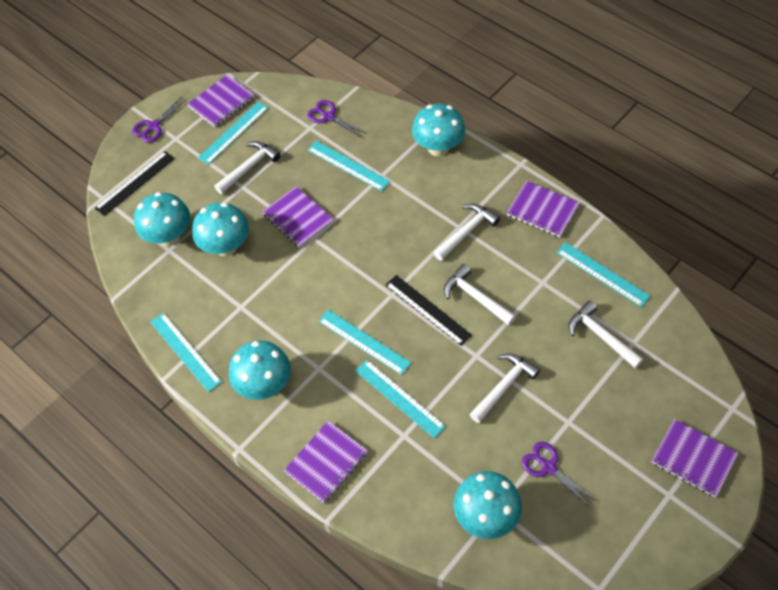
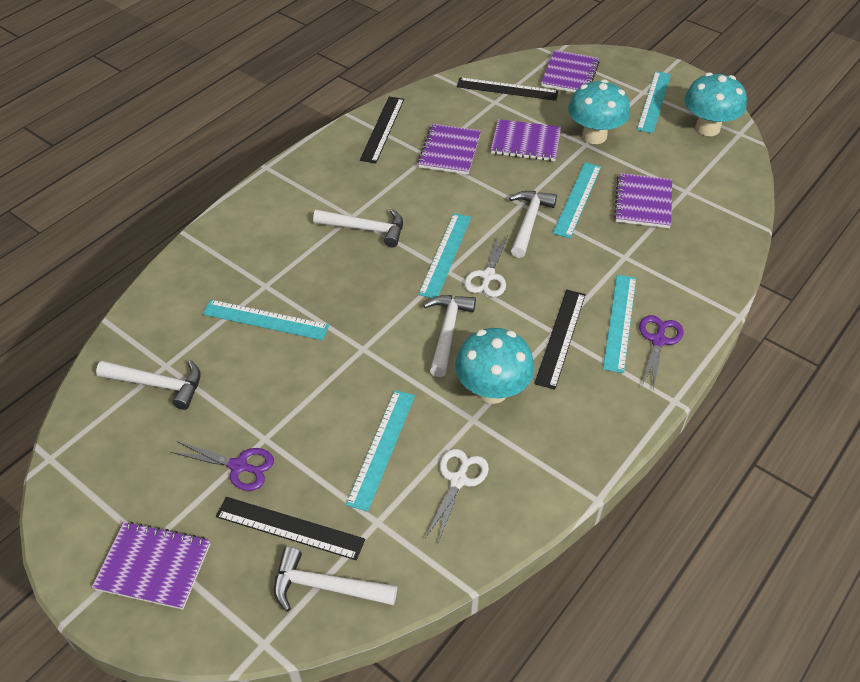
black ruler: [95,151,175,216] [385,275,472,346] = 2 -> [216,497,365,560] [360,97,404,163] [457,77,559,101] [534,289,586,390] = 4
purple scissors: [132,97,187,143] [307,100,367,138] [522,442,597,508] = 3 -> [171,441,274,491] [639,315,683,390] = 2
turquoise mushroom: [134,192,191,246] [192,203,249,256] [229,341,291,400] [412,103,465,156] [454,471,522,539] = 5 -> [455,328,534,404] [568,80,630,144] [684,73,747,136] = 3
white scissors: none = 0 -> [425,449,489,542] [464,235,508,297] = 2

